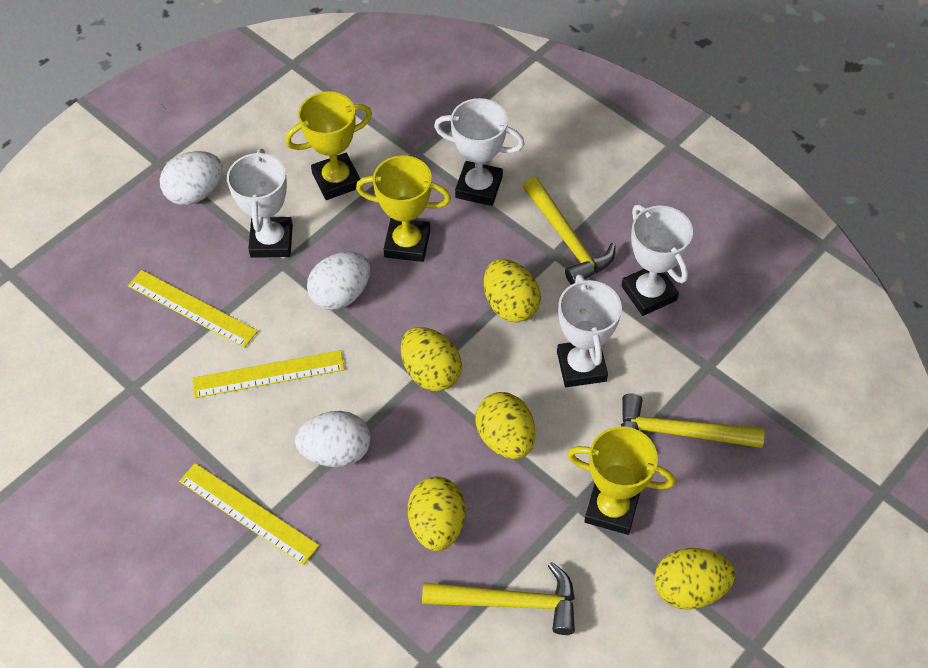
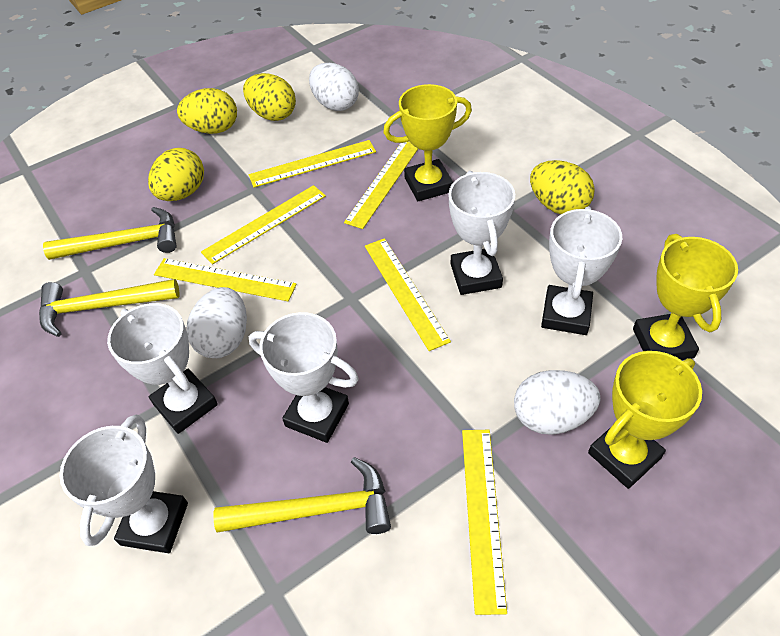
white trophy: [227,149,293,258] [434,98,524,206] [557,274,622,387] [621,204,693,316] = 4 -> [59,415,188,553] [107,303,218,434] [249,312,359,443] [449,171,515,295] [541,207,622,335] = 5
yellow egg: [401,327,462,391] [408,477,465,551] [475,392,535,459] [484,259,541,322] [654,548,735,610] = 5 -> [148,148,204,201] [177,88,237,134] [243,73,296,121] [530,160,595,214] = 4
yellow ruler: [128,270,258,348] [179,463,319,565] [192,350,345,398] = 3 -> [154,258,297,302] [201,185,326,264] [249,140,376,187] [344,141,418,229] [365,238,451,351] [462,430,507,615] = 6

